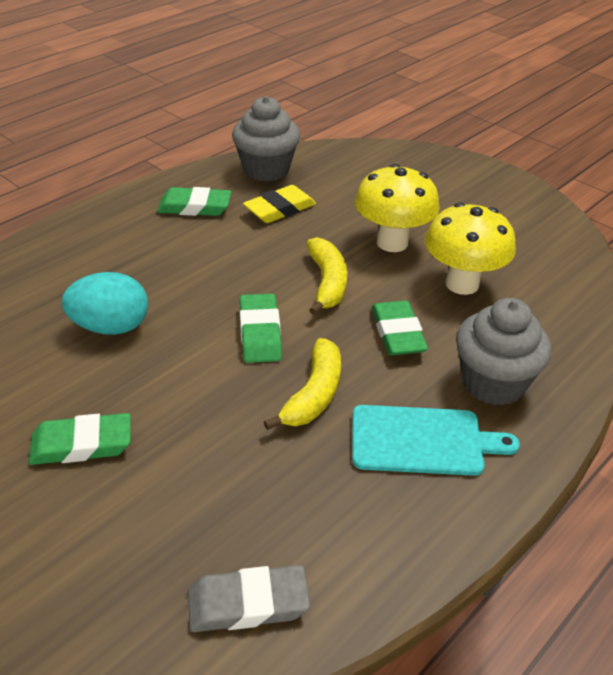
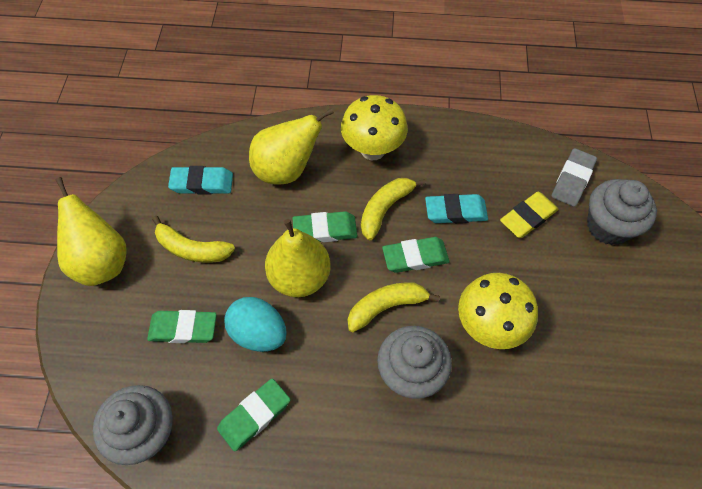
grey cupcake: [232,96,300,182] [456,298,551,406] = 2 -> [93,385,173,465] [377,326,452,399] [587,179,657,245] = 3
turquoise cutting board: [352,405,520,476] = 1 -> none = 0
turquoise eraser: none = 0 -> [168,166,233,194] [425,194,488,223] = 2
yellow banana: [264,338,341,430] [306,237,347,315] = 2 -> [152,216,235,263] [348,282,440,332] [361,178,426,240] = 3
yellow pear: none = 0 -> [55,177,127,286] [249,108,334,185] [265,219,331,297] = 3

